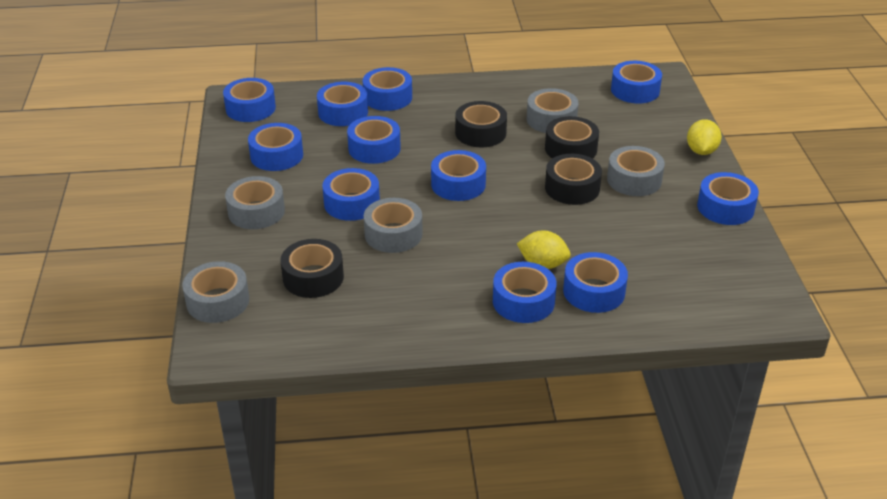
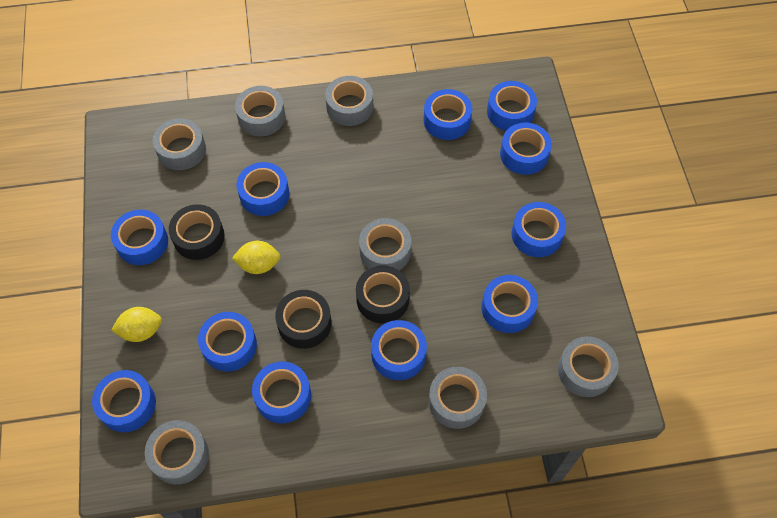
black tape: [281,239,344,298] [455,101,507,147] [545,116,599,159] [545,154,602,205] = 4 -> [169,204,225,260] [275,290,332,349] [356,265,410,324] = 3
grey tape: [182,261,249,323] [225,176,285,229] [364,198,423,253] [527,88,578,133] [607,146,665,196] = 5 -> [145,420,209,485] [153,118,206,170] [235,86,285,136] [325,76,373,126] [359,218,411,270] [429,367,487,429] [558,336,619,397] = 7

